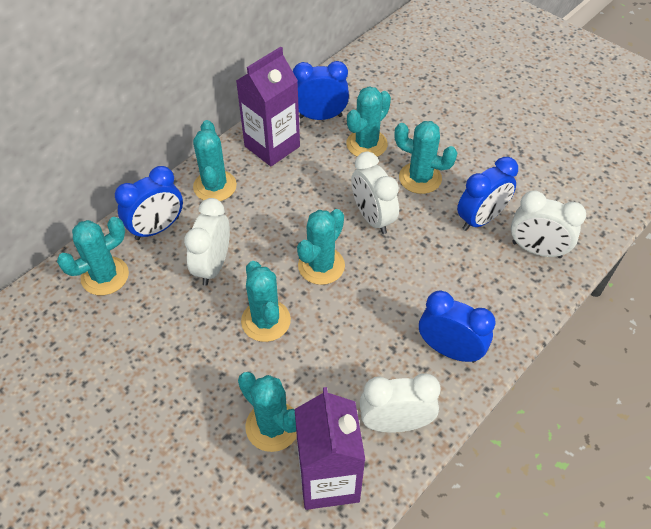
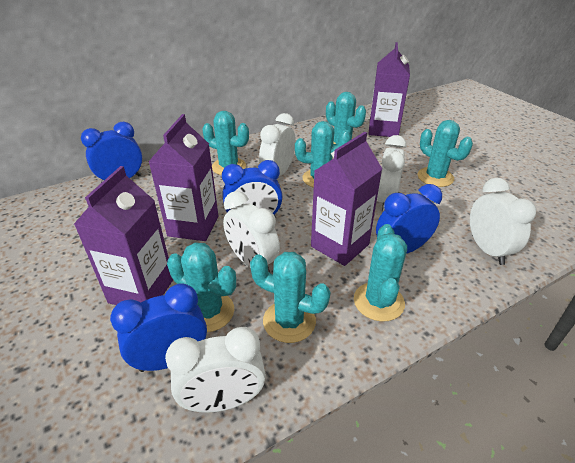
purple carton: [236,47,300,166] [294,387,365,510] = 2 -> [74,166,173,305] [149,114,219,241] [311,132,382,266] [369,42,410,137] = 4
white clock: [184,198,230,286] [351,152,399,234] [359,373,440,433] [511,190,586,258] = 4 -> [165,327,266,413] [223,191,280,273] [259,113,296,176] [377,135,406,211] [470,178,536,265] = 5

